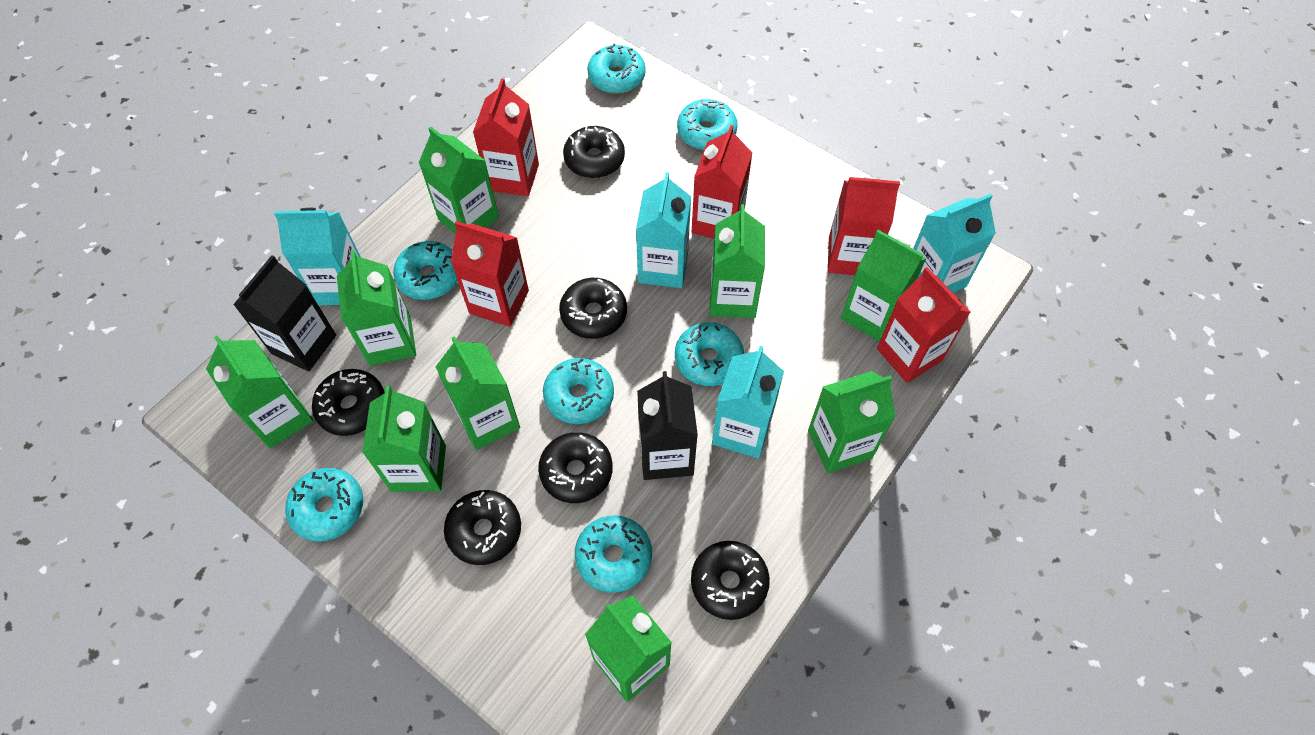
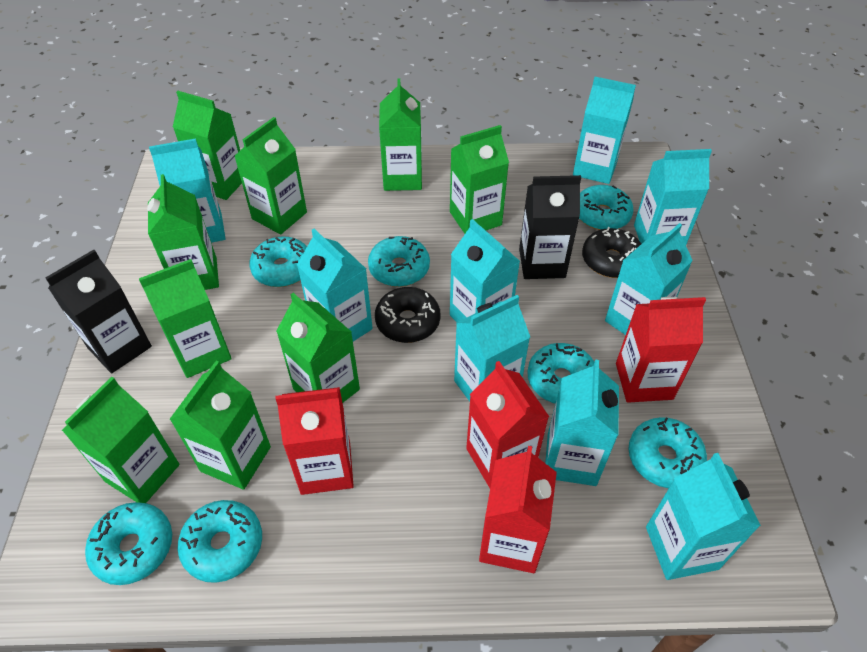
black donut: [312,369,385,436] [444,490,521,565] [538,432,613,503] [559,278,627,339] [563,126,625,178] [691,541,770,620] = 6 -> [375,287,441,343] [582,227,641,278] = 2
red carton: [451,221,529,327] [473,78,539,196] [692,125,752,239] [828,177,900,275] [877,267,970,383] = 5 -> [276,387,354,495] [466,361,549,488] [479,446,557,573] [616,297,706,403] = 4
turquoise carton: [274,208,361,305] [636,172,691,288] [712,346,784,459] [913,194,996,293] = 4 -> [149,138,226,243] [297,229,373,341] [450,219,520,322] [454,295,530,402] [545,360,619,486] [573,77,636,184] [605,223,693,335] [634,149,712,245] [646,453,761,580] = 9

